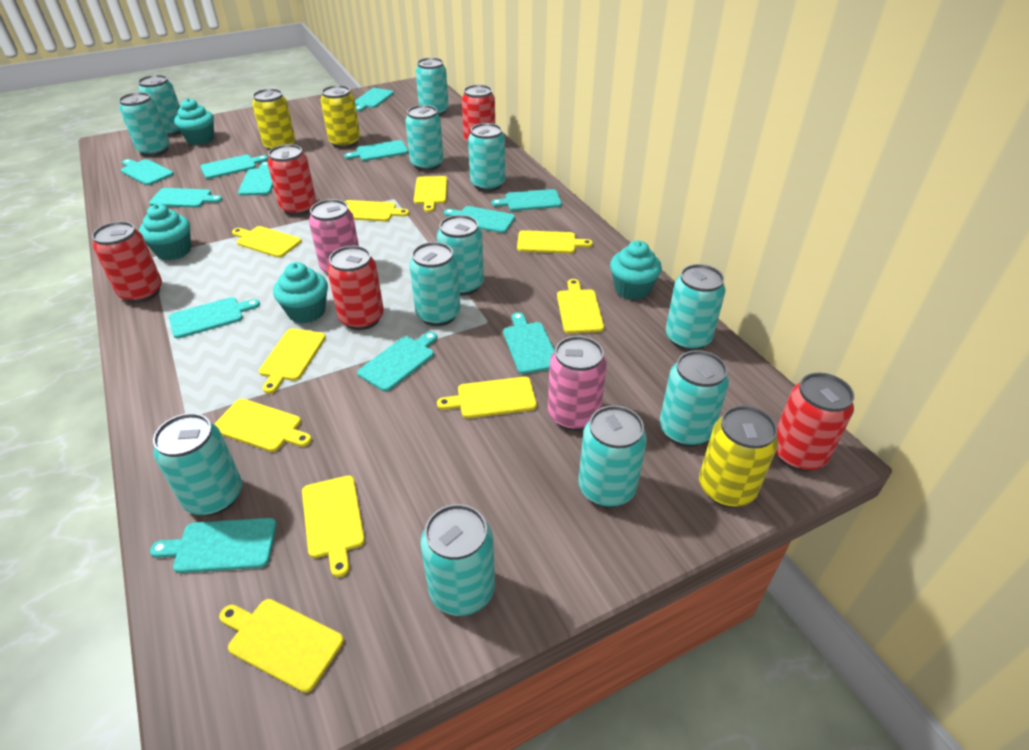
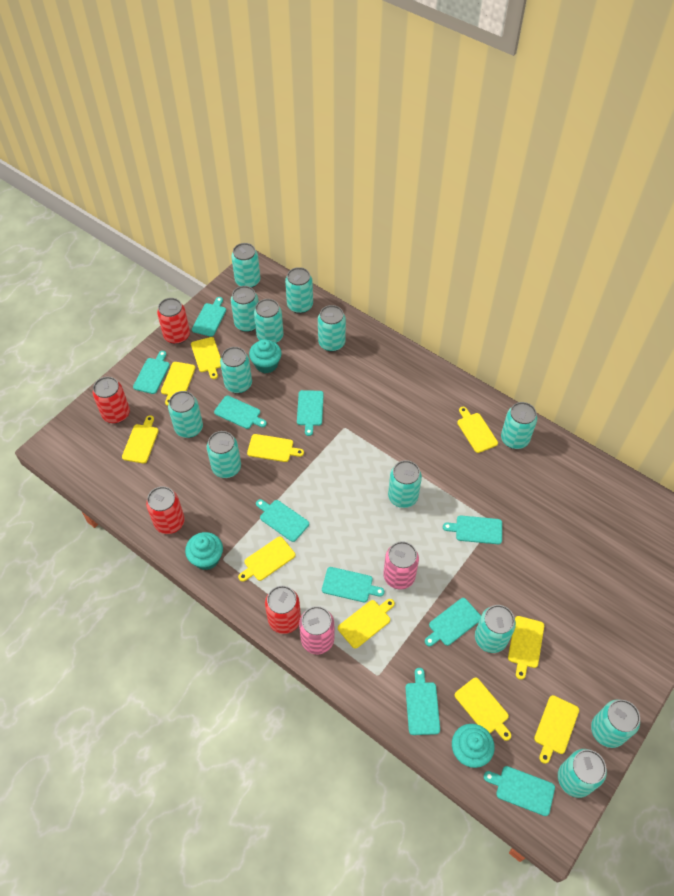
red can: [92,221,162,303] [267,144,317,216] [327,246,384,330] [462,85,495,143] [776,373,854,471] = 5 -> [93,377,130,424] [146,486,185,534] [157,298,190,344] [265,586,301,634] = 4
turquoise can: [119,92,170,156] [138,75,181,136] [153,413,242,516] [405,105,444,171] [409,242,461,326] [416,58,449,116] [420,504,495,616] [437,215,484,296] [468,123,505,192] [578,405,647,507] [659,350,729,447] [666,264,726,351] = 12 -> [168,391,203,438] [207,431,241,478] [220,347,252,394] [231,243,260,288] [231,286,259,332] [254,299,283,343] [285,267,313,314] [318,305,346,352] [388,460,422,508] [475,605,516,653] [501,402,537,449] [558,749,607,798] [591,699,640,748] = 13
turquoise cupcake: [139,204,191,260] [174,98,214,145] [273,262,328,323] [610,241,662,300] = 4 -> [185,532,223,570] [249,339,282,373] [452,724,495,768] = 3
turquoise cutting board: [121,159,174,185] [149,188,222,208] [150,518,277,573] [169,297,260,338] [200,155,268,179] [238,162,273,196] [344,140,408,161] [355,88,394,111] [357,332,437,392] [444,206,515,233] [491,189,562,211] [503,312,555,374] = 12 -> [133,351,170,394] [192,297,226,337] [214,396,267,429] [256,499,309,542] [297,390,324,436] [322,567,384,602] [405,668,440,735] [425,598,481,646] [443,515,502,544] [484,766,555,816] = 10
yellow can: [252,89,296,150] [321,85,360,148] [699,405,778,508] = 3 -> none = 0

